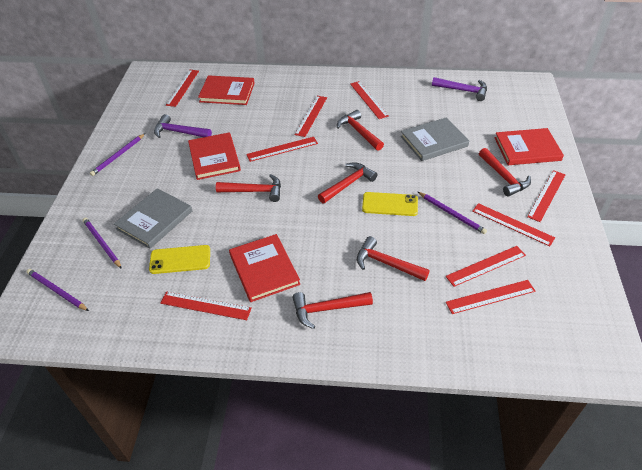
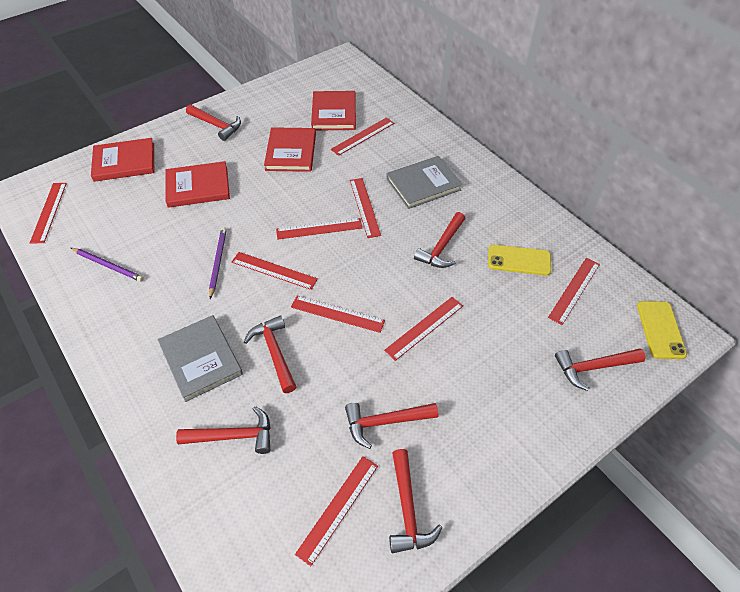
purple hammer: [154,114,212,138] [432,77,487,101] = 2 -> none = 0
purple pencil: [26,269,89,311] [82,218,122,269] [90,134,145,176] [418,192,487,234] = 4 -> [71,248,144,282] [209,227,227,299] = 2
red hammer: [216,174,281,202] [292,292,373,329] [318,162,377,203] [337,110,384,151] [357,236,430,281] [479,148,531,197] = 6 -> [176,406,271,454] [186,105,241,141] [244,315,296,393] [345,403,439,449] [389,449,443,553] [414,212,466,268] [555,349,645,391] = 7

